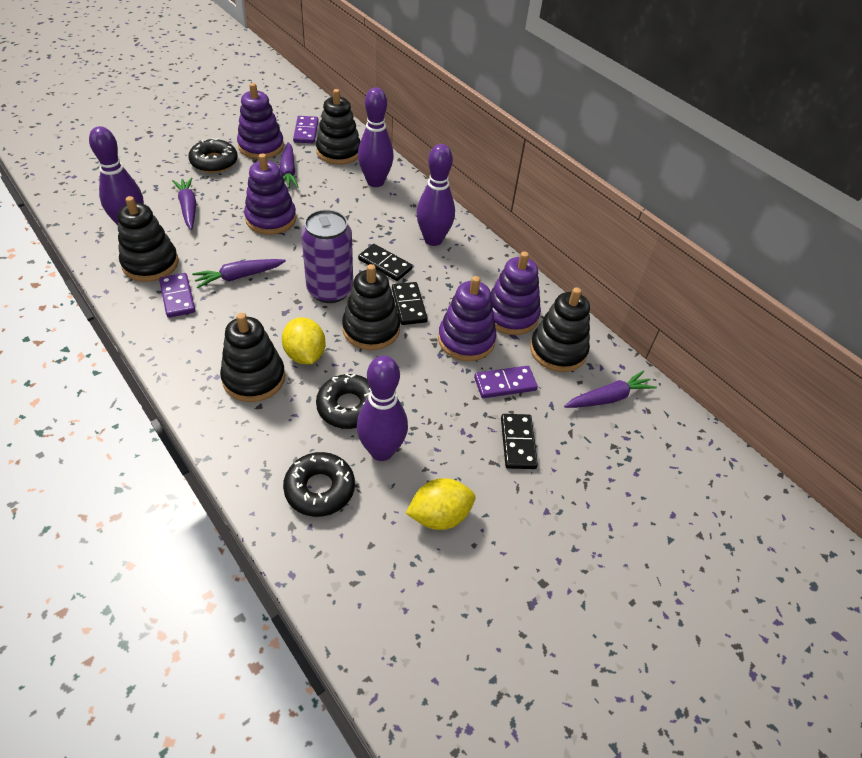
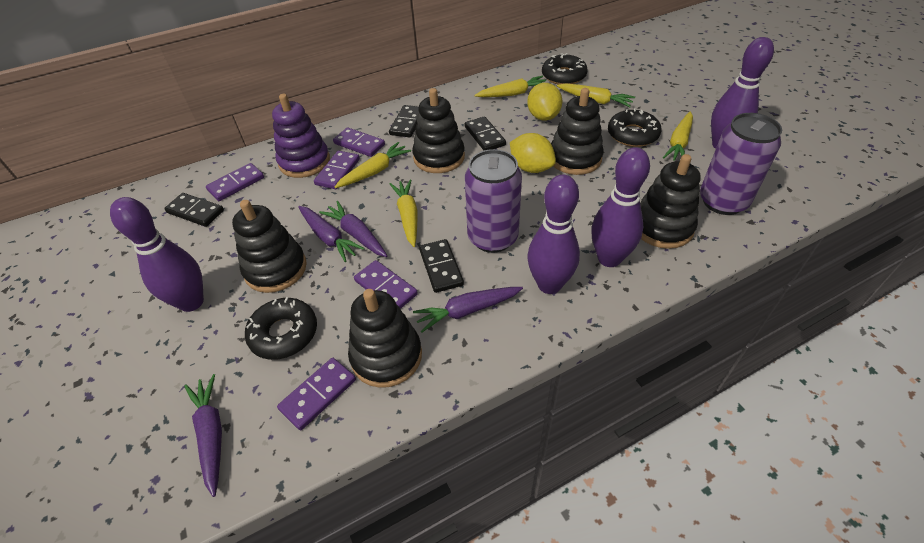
black domino: [358,244,412,281] [392,282,428,325] [501,414,538,469] = 3 -> [164,193,224,227] [389,105,419,137] [419,239,464,293] [465,116,506,150] = 4
purple can: [301,209,353,303] = 1 -> [465,149,522,253] [700,113,782,215] = 2
purple domino: [159,273,195,318] [293,116,318,143] [474,366,538,398] = 3 -> [206,163,264,201] [277,358,356,430] [314,151,360,189] [333,127,385,157] [354,260,418,309] = 5
purple stacking toy: [237,83,284,159] [244,153,296,235] [438,276,497,361] [491,251,541,335] = 4 -> [272,94,330,178] = 1
yellow carrot: none = 0 -> [335,142,411,188] [390,179,418,247] [474,76,546,97] [557,83,635,107] [663,112,693,161] = 5

